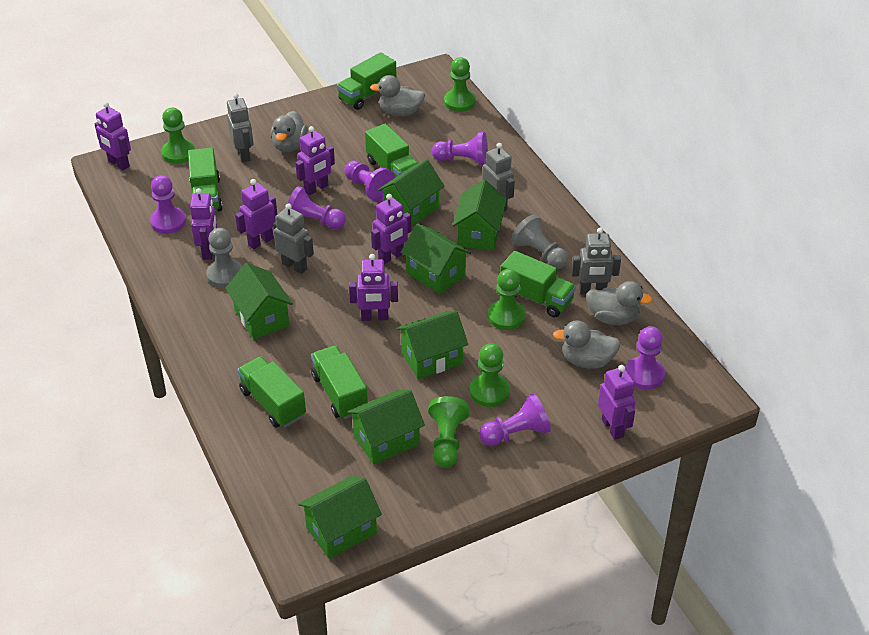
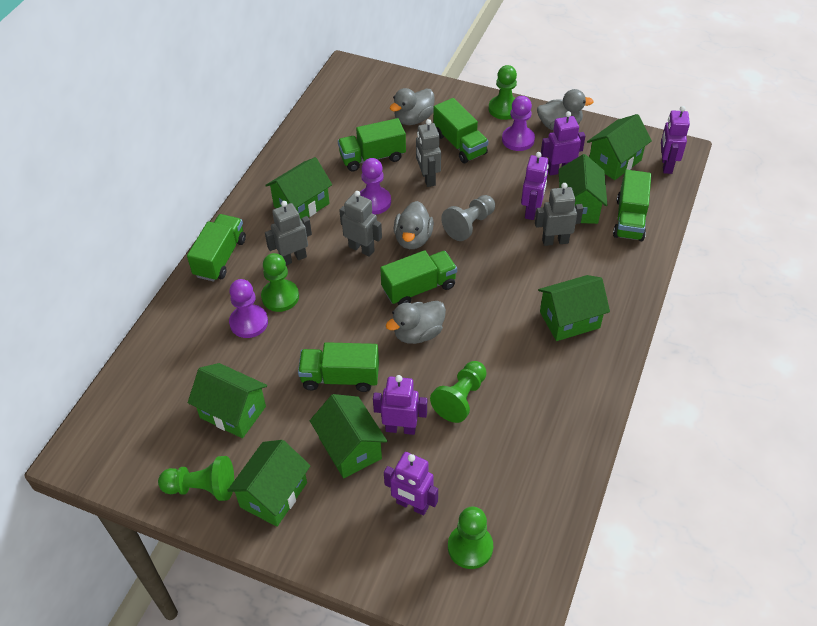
grey pawn: [206,228,242,288] [511,214,569,269] = 2 -> [441,195,495,241] = 1
purple pawn: [150,175,186,234] [288,186,346,229] [345,161,395,202] [432,132,488,166] [479,393,551,446] [625,326,665,390] = 6 -> [229,279,268,338] [360,158,391,215] [502,96,535,151] = 3
purple robot: [95,102,131,170] [190,188,217,260] [235,179,277,249] [295,126,335,195] [349,254,398,321] [371,194,411,264] [598,365,636,440] = 7 -> [373,375,427,435] [384,452,438,515] [521,152,549,220] [541,111,585,175] [661,106,690,174] = 5

